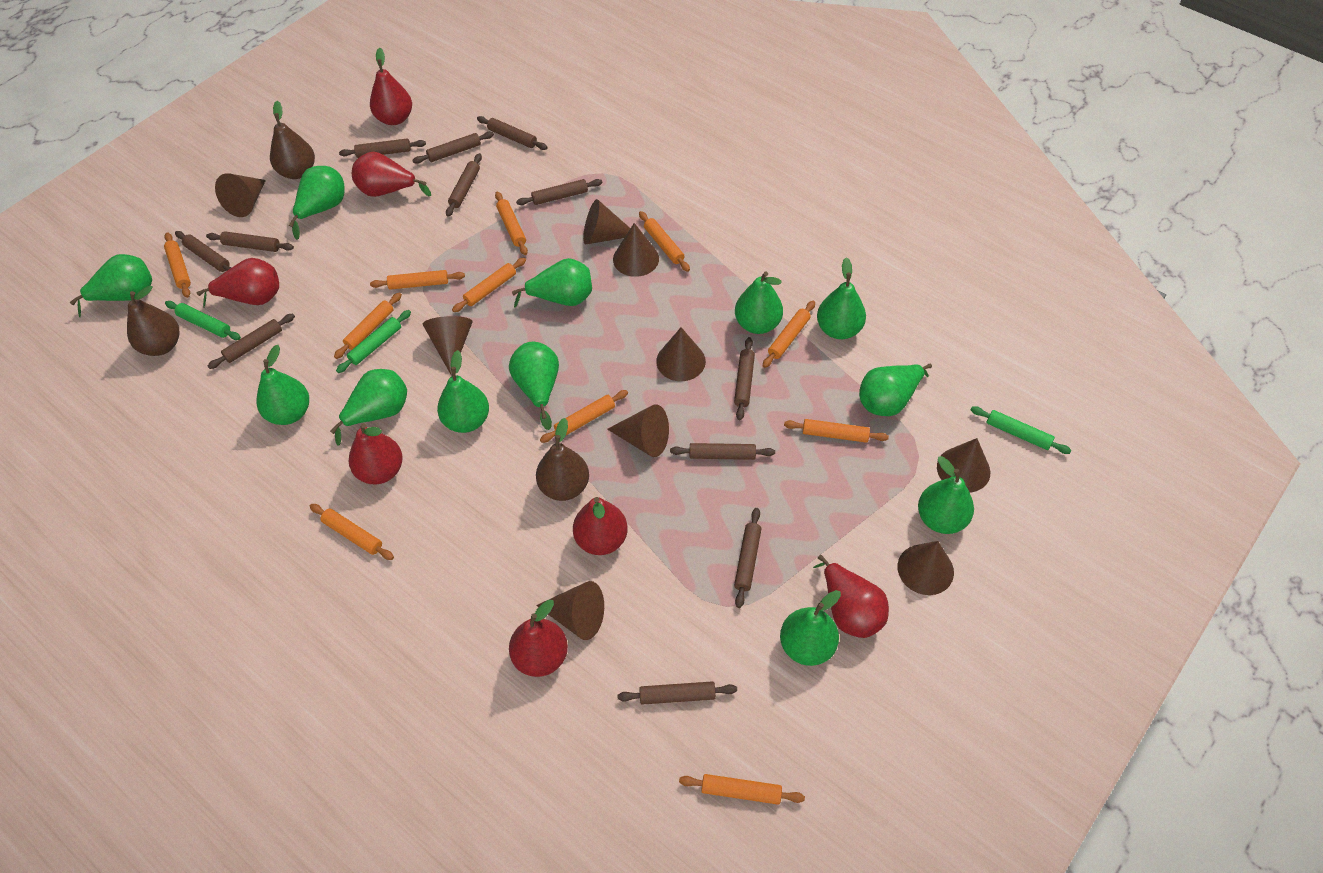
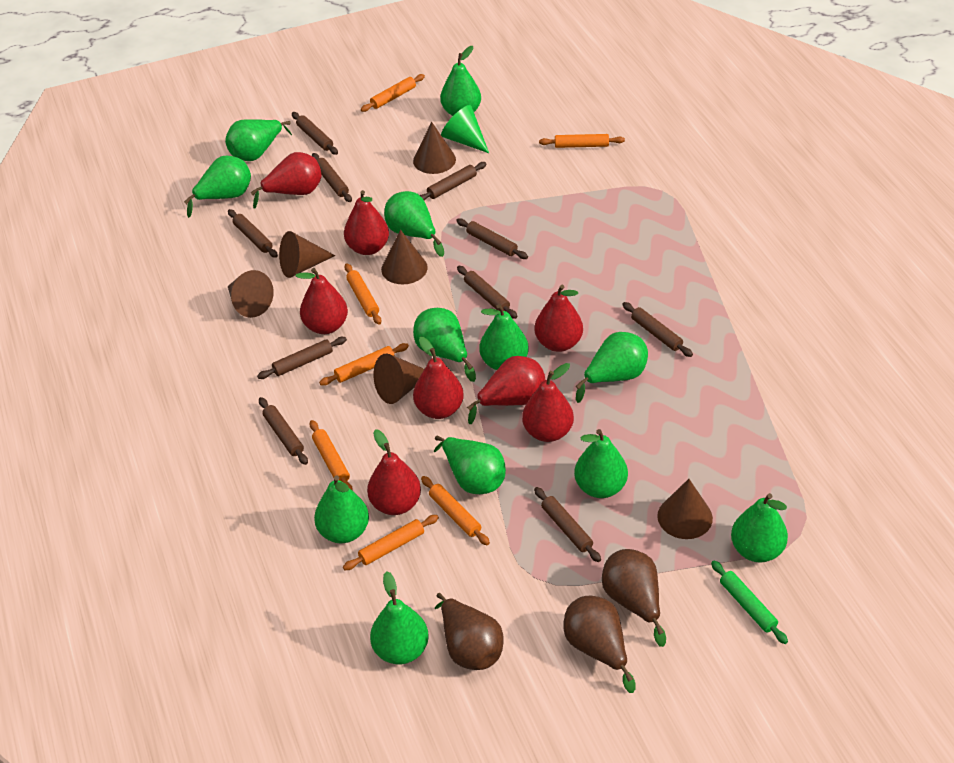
brown cone: [215,173,266,217] [423,316,473,376] [536,581,604,640] [583,199,630,245] [607,404,669,457] [613,223,659,277] [656,327,706,381] [898,541,954,595] [937,438,990,493] = 9 -> [228,270,274,318] [279,231,335,278] [374,354,424,404] [381,230,428,284] [413,122,456,174] [657,479,713,539] = 6
brown rolling pin: [175,231,232,272] [206,231,294,252] [208,314,295,369] [339,138,426,158] [412,132,494,164] [446,153,482,217] [477,116,548,150] [516,179,603,205] [617,681,737,705] [670,443,775,460] [734,337,755,420] [734,508,761,608] = 12 -> [228,209,278,258] [257,337,347,379] [259,397,308,465] [292,112,338,155] [312,153,352,202] [420,162,487,201] [456,218,528,259] [457,266,517,319] [534,487,601,562] [622,302,693,357] = 10
green cone: none = 0 -> [441,105,489,153] = 1
green rolling pin: [165,301,241,340] [336,310,411,373] [971,406,1072,454] = 3 -> [711,560,788,644] = 1
orange rolling pin: [164,232,191,298] [310,504,394,560] [334,292,402,359] [370,270,465,290] [452,258,526,312] [495,192,528,255] [540,390,628,443] [639,211,690,272] [679,774,805,805] [763,301,815,368] [784,419,889,443] = 11 -> [310,420,353,491] [319,343,409,386] [343,515,439,570] [344,263,381,325] [361,74,425,112] [421,476,490,545] [539,134,625,148] = 7
red pear: [197,258,279,308] [349,423,403,484] [352,152,431,197] [370,48,412,125] [509,600,568,677] [573,497,628,555] [813,555,889,638] = 7 -> [250,152,322,209] [296,268,348,334] [344,190,389,255] [367,429,421,515] [413,337,464,419] [467,356,545,424] [522,363,574,442] [535,285,583,352] = 8

